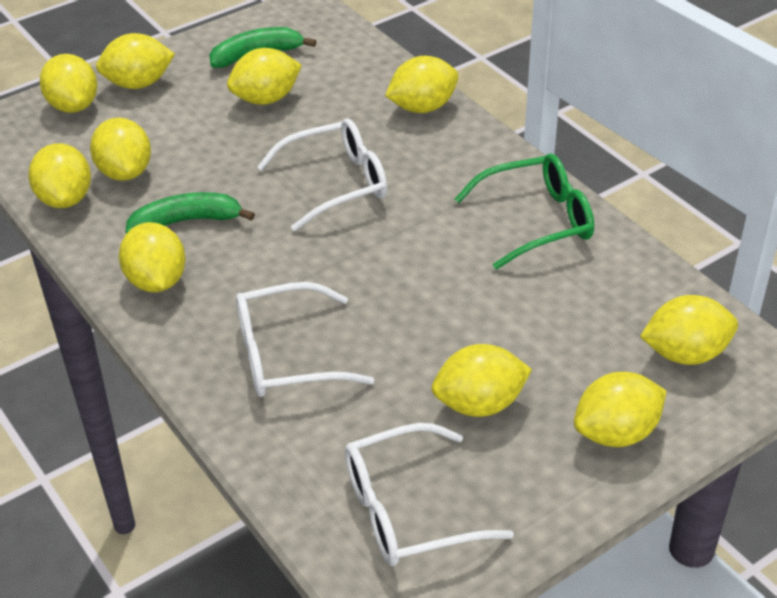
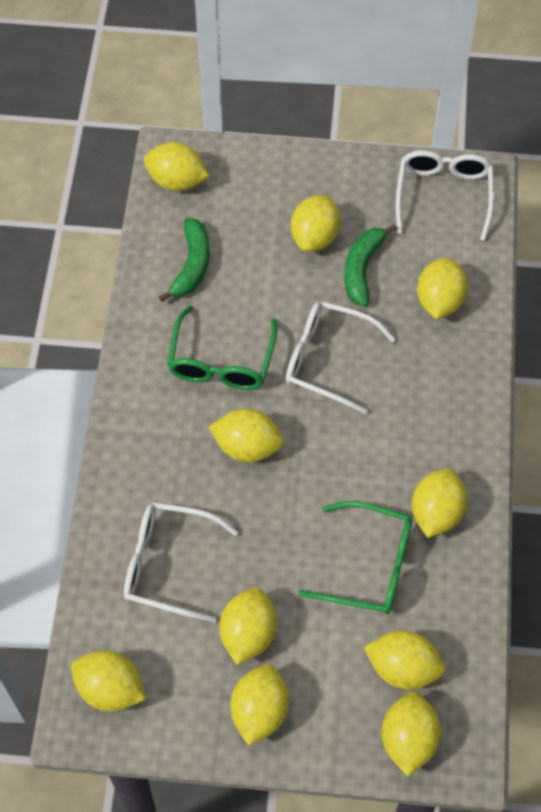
green glasses: [455,154,594,270] = 1 -> [167,305,278,390] [299,501,412,614] = 2

